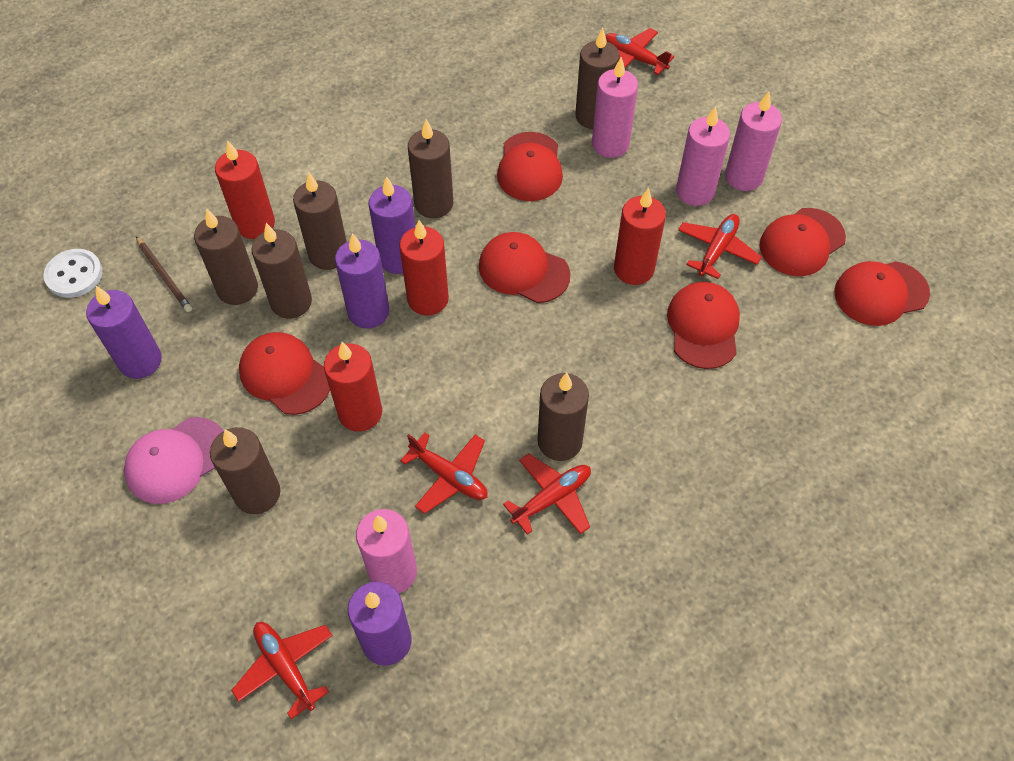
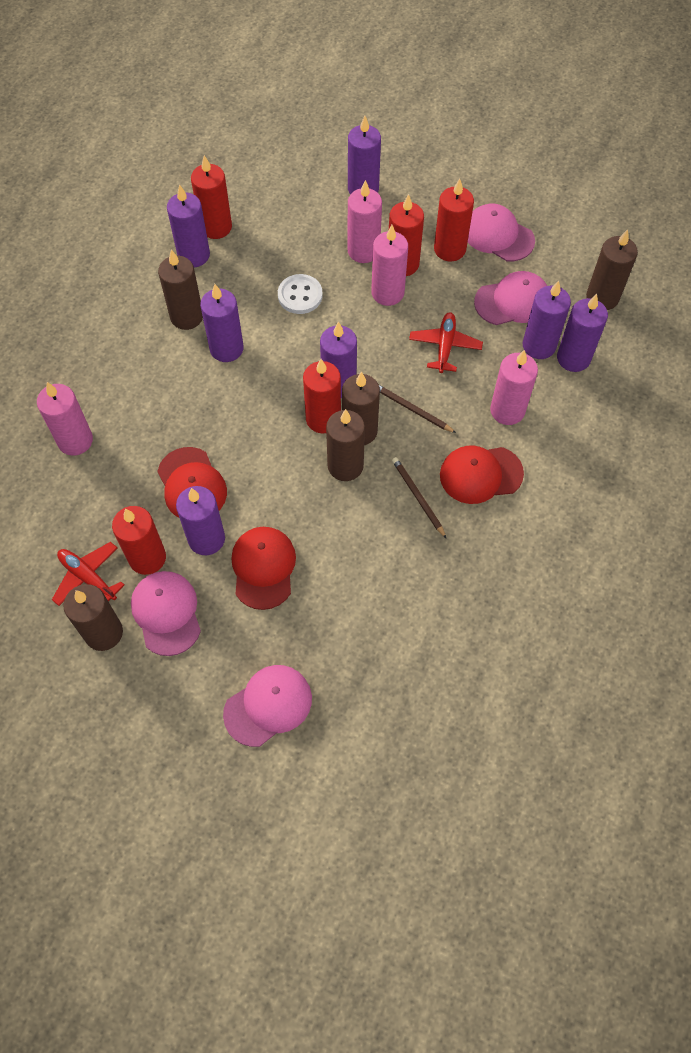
brown candle: [194,208,258,305] [210,427,280,514] [251,223,312,319] [293,172,347,270] [408,119,453,218] [537,373,589,461] [575,28,620,129] = 7 -> [63,584,123,651] [158,250,203,330] [326,409,365,481] [342,372,380,445] [586,229,638,310] = 5
brown pencil: [136,236,192,312] = 1 -> [379,385,456,433] [392,457,447,539] = 2
pink cap: [124,417,223,504] = 1 -> [131,571,201,656] [223,665,312,747] [468,204,535,261] [474,271,547,325] = 4
purple candle: [86,286,162,379] [335,233,389,329] [348,582,412,666] [368,176,415,274] = 4 -> [167,184,210,267] [176,486,225,555] [200,284,244,362] [320,322,357,398] [348,116,381,195] [523,280,571,359] [557,294,608,372] = 7
red candle: [215,140,275,239] [324,342,382,432] [399,220,449,316] [614,188,666,285] = 4 -> [112,506,166,575] [191,155,232,239] [303,359,341,434] [389,194,424,276] [434,179,474,262] = 5
red cap: [239,332,330,415] [479,232,570,303] [497,132,563,201] [667,282,740,369] [759,208,846,276] [834,261,930,326] = 6 -> [157,447,227,518] [231,527,296,610] [440,446,524,504] = 3
red plane: [231,622,332,719] [400,432,488,514] [503,454,591,535] [605,28,674,75] [678,214,762,279] = 5 -> [52,542,124,606] [409,312,483,373] = 2

